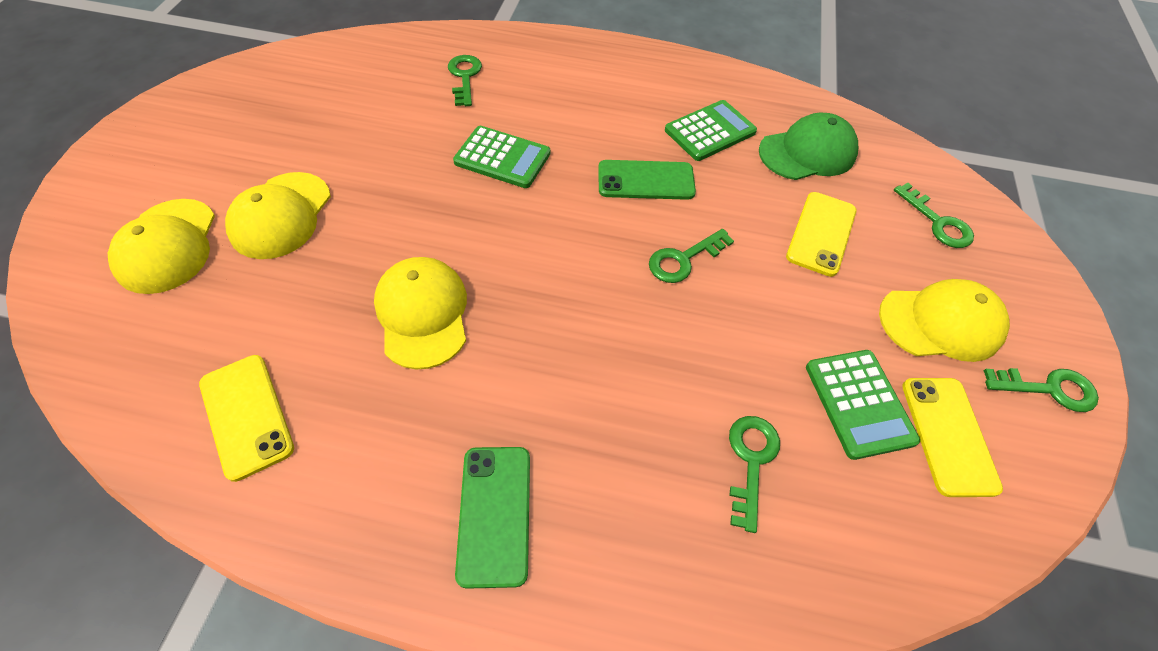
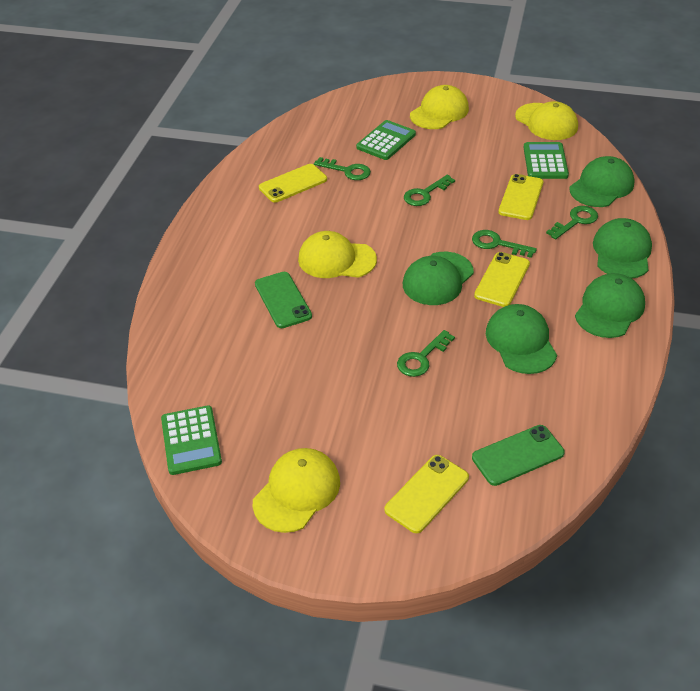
green cap: [759,112,858,180] = 1 -> [403,252,474,305] [486,304,557,374] [569,156,634,207] [575,273,645,338] [593,218,652,278] = 5
yellow phone: [199,355,294,482] [786,192,857,277] [902,378,1003,497] = 3 -> [259,164,327,203] [384,455,469,533] [474,252,530,307] [498,174,543,220] = 4

